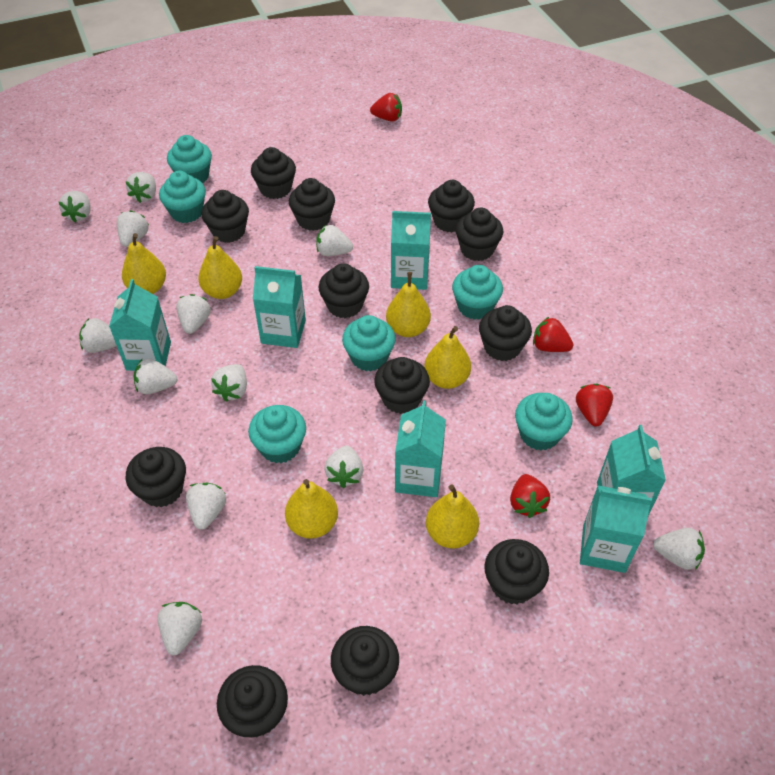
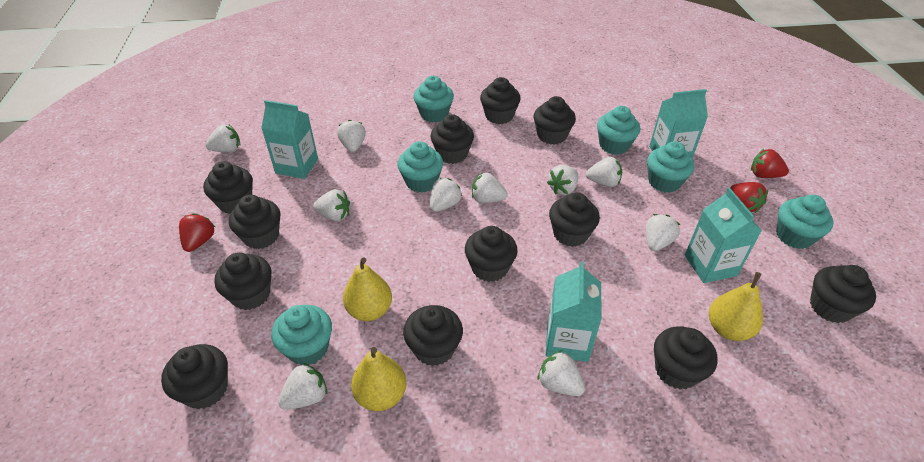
red strawberry: [370,93,402,122] [510,474,550,518] [533,317,574,352] [576,384,613,427] = 4 -> [179,213,215,252] [730,182,768,213] [751,149,789,178] = 3
turquoise carton: [109,279,171,371] [253,266,306,348] [391,211,431,290] [395,401,446,497] [580,485,652,573] [597,425,666,516] = 6 -> [261,100,318,179] [545,261,602,362] [649,89,708,159] [685,188,762,283] = 4
white strawberry: [59,191,91,223] [79,318,117,353] [117,210,149,247] [125,172,156,203] [133,358,177,394] [157,602,202,655] [176,294,211,334] [186,483,226,530] [211,364,247,402] [316,224,353,256] [324,446,363,488] [653,528,705,570] = 12 -> [205,124,240,152] [278,363,327,410] [313,189,350,221] [337,120,366,152] [430,178,462,212] [472,172,508,203] [537,350,585,396] [547,165,578,195] [586,157,622,187] [646,214,680,251] = 10
yellow pear: [122,233,166,294] [198,236,242,299] [285,479,338,539] [386,272,431,337] [424,326,471,389] [426,484,479,549] = 6 -> [343,257,392,321] [351,347,406,411] [709,272,763,341] = 3

